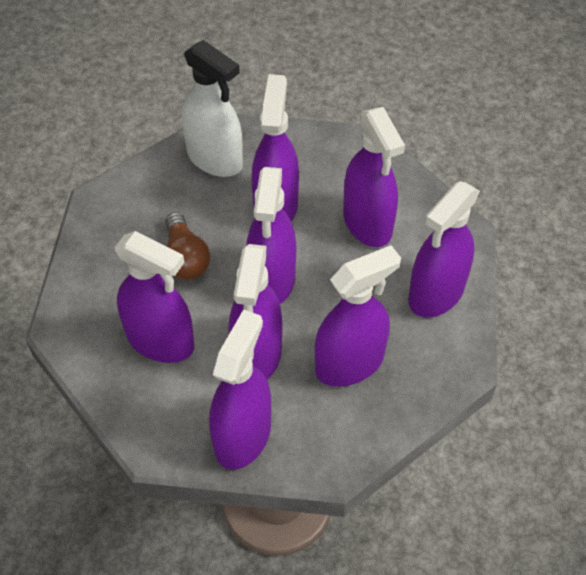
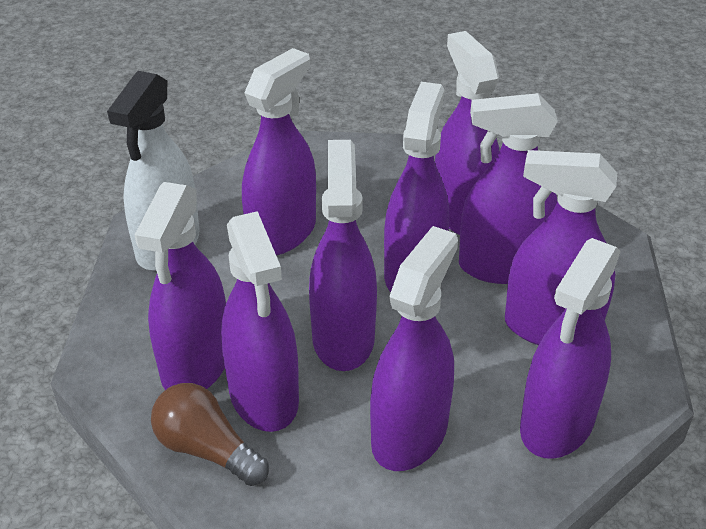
purple spray bottle: [114,231,194,363] [209,309,271,470] [229,244,282,379] [246,167,296,304] [252,74,299,222] [315,245,401,387] [343,107,405,247] [408,181,480,318] = 8 -> [135,182,226,390] [221,211,299,432] [242,48,316,256] [309,140,377,371] [370,226,458,471] [384,82,449,292] [435,31,500,235] [459,93,558,284] [505,150,617,345] [520,238,621,459] = 10

